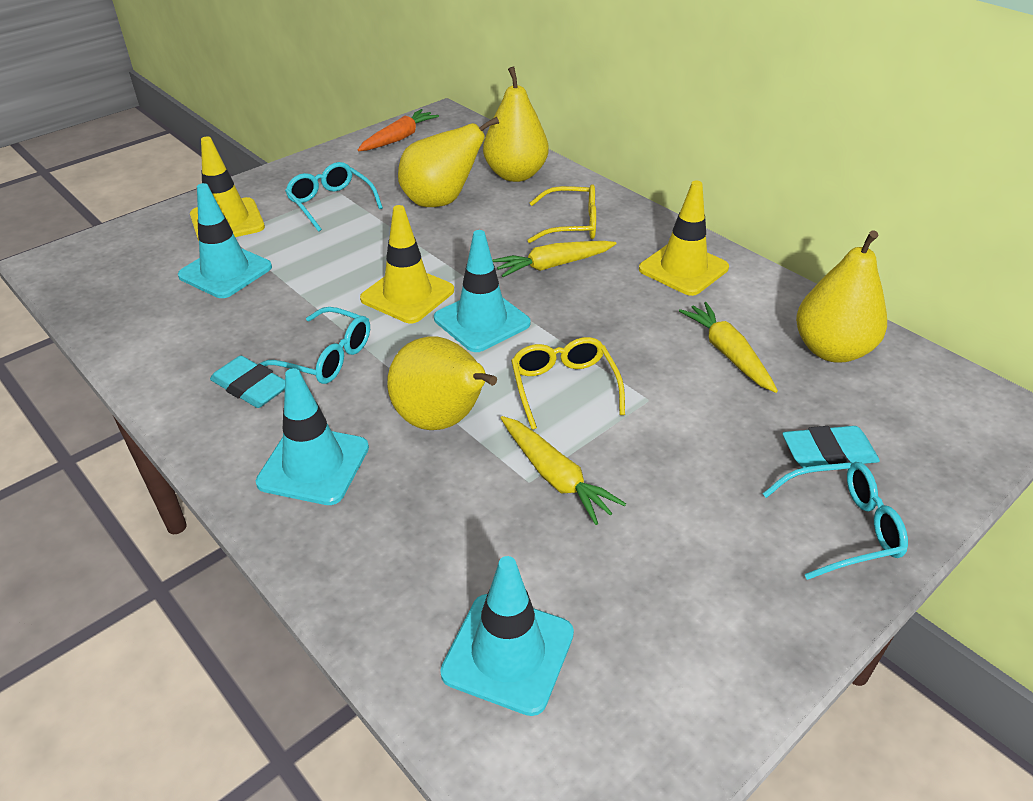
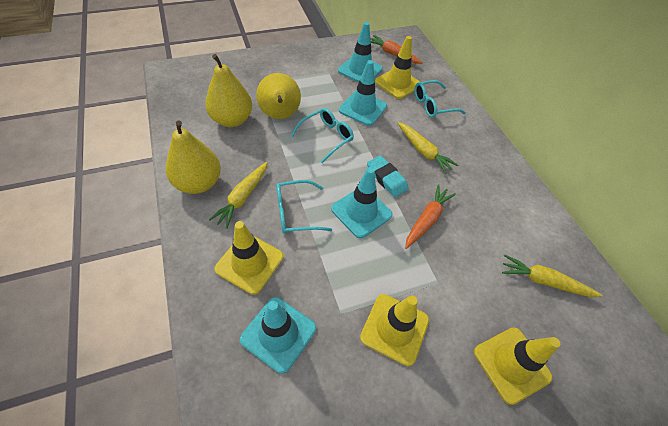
orange carrot: [358,109,439,151] = 1 -> [370,35,423,64] [405,184,456,249] = 2
turquoise eraser: [210,356,285,408] [782,426,880,468] = 2 -> [367,155,409,197] = 1
yellow glasses: [511,337,625,430] [527,184,596,243] = 2 -> none = 0
yellow pear: [387,337,497,430] [398,117,499,207] [483,66,549,182] [796,230,887,363] = 4 -> [166,120,221,194] [205,54,252,127] [256,73,301,119] = 3
yellow traffic cone: [190,136,265,241] [360,205,454,323] [639,181,729,296] = 3 -> [214,221,284,295] [360,294,429,366] [375,36,421,99] [474,327,560,405] = 4

